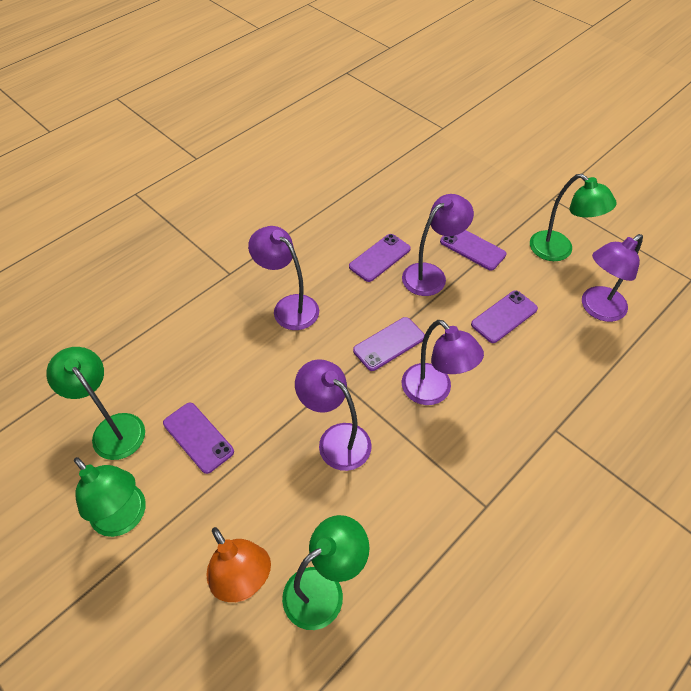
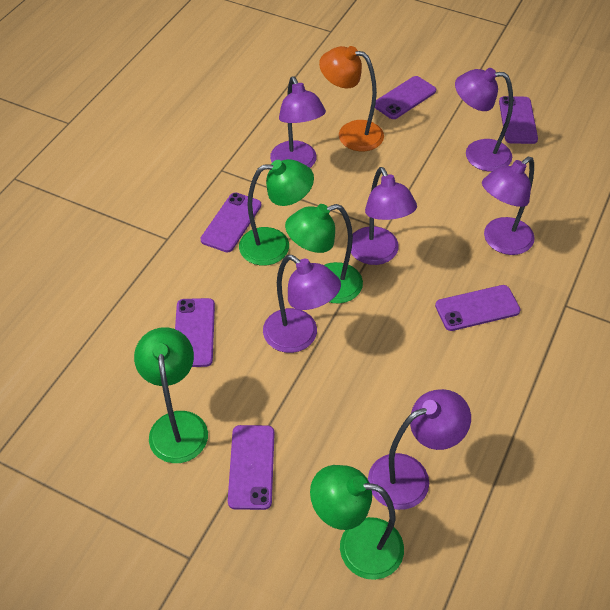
purple lamp: [248,226,319,330] [295,359,372,471] [401,320,484,405] [402,194,474,296] [582,234,643,322] = 5 -> [263,255,341,353] [270,77,326,168] [351,167,417,265] [368,389,471,510] [455,68,513,172] [482,156,535,255] = 6
purple phone: [163,402,234,474] [349,234,411,282] [353,317,425,371] [440,230,506,270] [471,290,538,343] = 5 -> [175,298,215,367] [200,193,261,252] [228,425,275,510] [375,76,436,119] [435,285,521,331] [499,96,538,144] = 6

